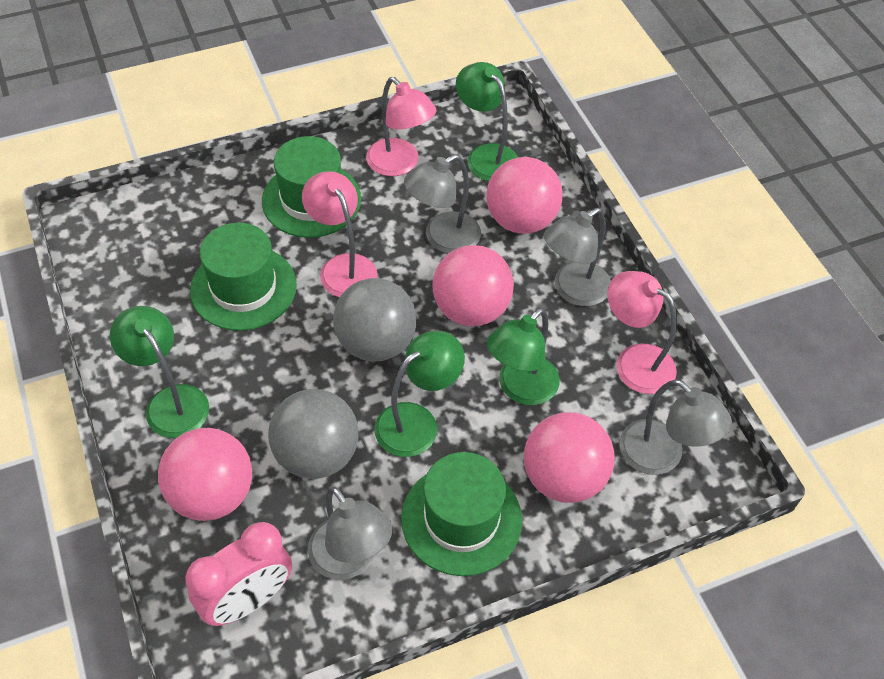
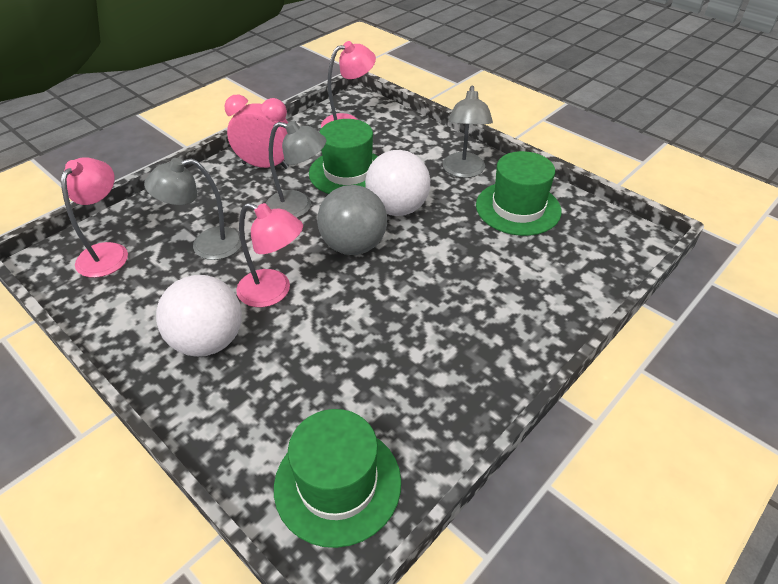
green lamp: [110,306,209,438] [375,331,465,457] [456,62,518,181] [487,308,560,405] = 4 -> none = 0
grey ball: [268,389,359,479] [333,278,416,362] = 2 -> [317,185,387,255] = 1
grey lamp: [308,487,392,580] [404,154,481,253] [544,208,611,306] [619,379,732,475] = 4 -> [144,158,242,260] [266,121,326,218] [443,85,493,178] = 3
pink ball: [158,428,252,521] [432,245,514,326] [486,157,562,234] [524,412,615,503] = 4 -> none = 0
white ball: none = 0 -> [156,275,242,357] [365,150,430,216] = 2

